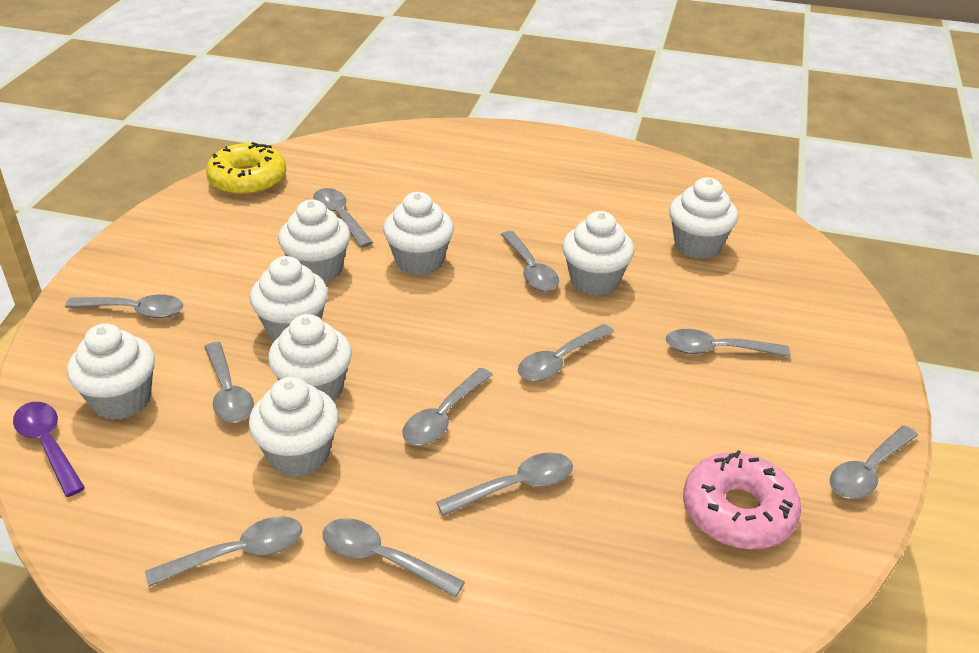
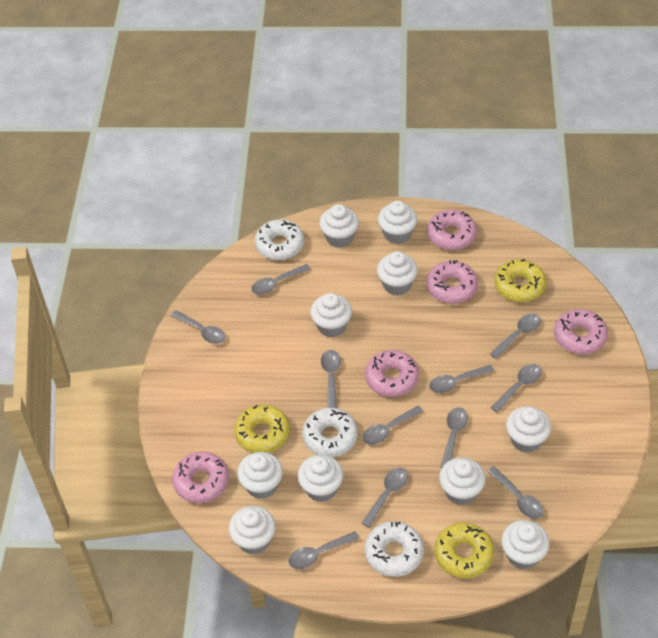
pink donut: [683,450,801,549] = 1 -> [172,452,229,503] [365,350,419,397] [427,210,477,250] [427,260,478,304] [554,309,608,354] = 5
purple spoon: [13,402,85,497] = 1 -> none = 0
white cupcake: [67,323,155,420] [249,377,339,477] [250,256,328,342] [268,314,352,402] [278,200,350,283] [383,192,454,275] [562,211,634,296] [669,177,738,259] = 8 -> [229,506,275,555] [237,452,283,499] [298,455,343,502] [310,293,352,337] [319,204,359,248] [377,251,418,296] [378,201,417,244] [439,457,485,505] [501,520,550,569] [506,406,551,453] = 10
white donut: none = 0 -> [255,219,304,260] [302,408,358,457] [365,521,424,577] = 3
yellow donut: [206,142,286,196] = 1 -> [234,405,290,453] [435,523,494,578] [495,259,546,302] = 3

